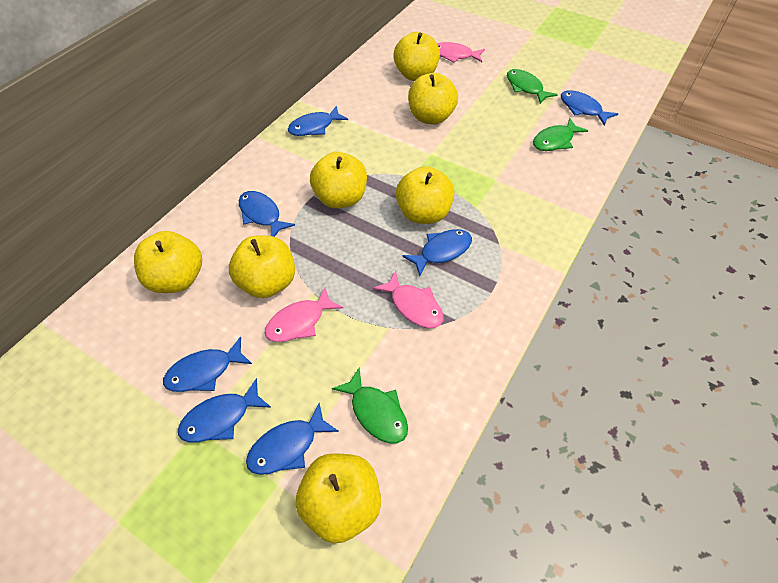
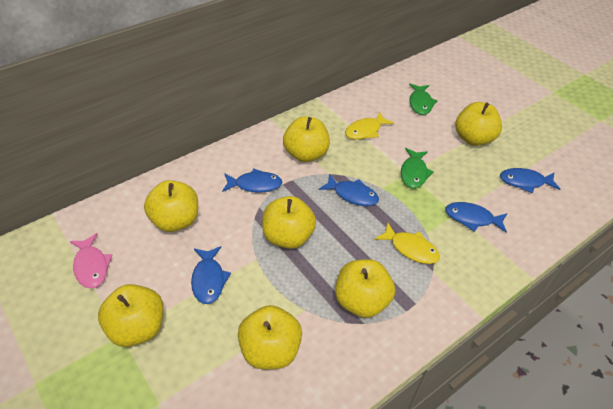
blue fish: [163,336,252,392] [178,378,271,442] [239,191,295,237] [246,403,339,475] [288,106,348,136] [402,229,472,276] [561,90,618,126] = 7 -> [191,246,231,304] [222,168,282,193] [319,174,379,206] [445,202,508,233] [500,168,560,194] = 5
green fish: [332,368,408,443] [507,69,558,104] [533,118,588,151] = 3 -> [401,148,434,189] [409,84,438,115] = 2
pink fish: [265,287,343,342] [373,271,444,328] [437,42,485,63] = 3 -> [69,233,113,288] = 1
yellow fish: none = 0 -> [345,112,394,139] [375,223,440,264] = 2

